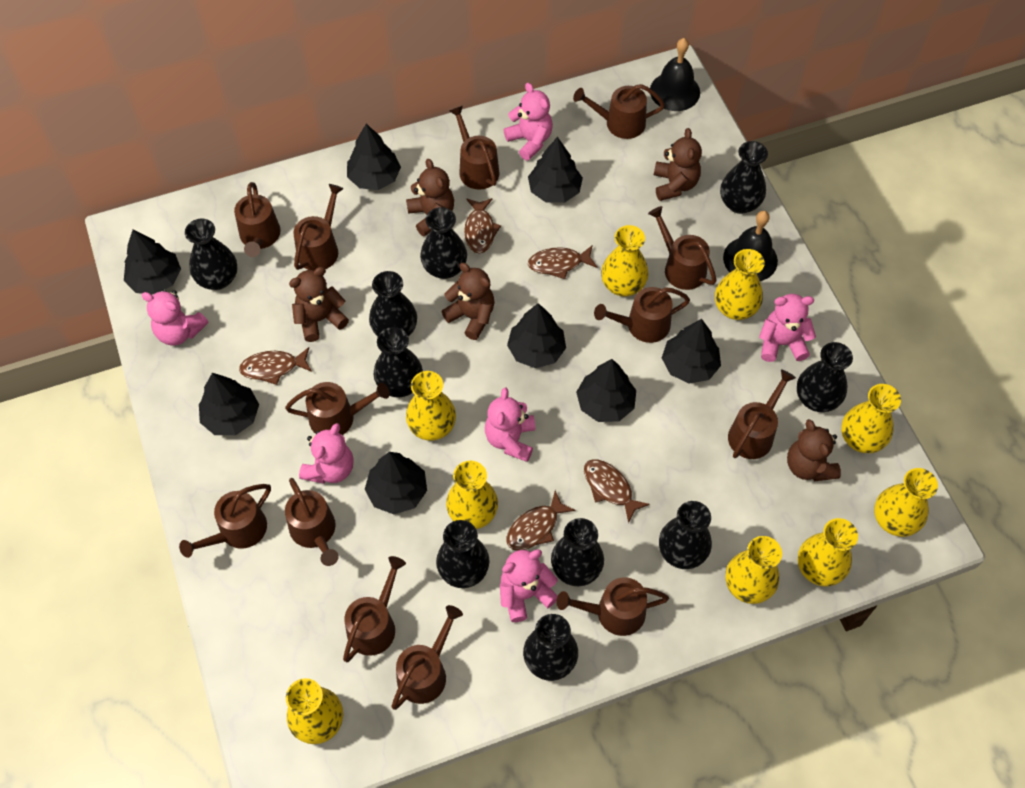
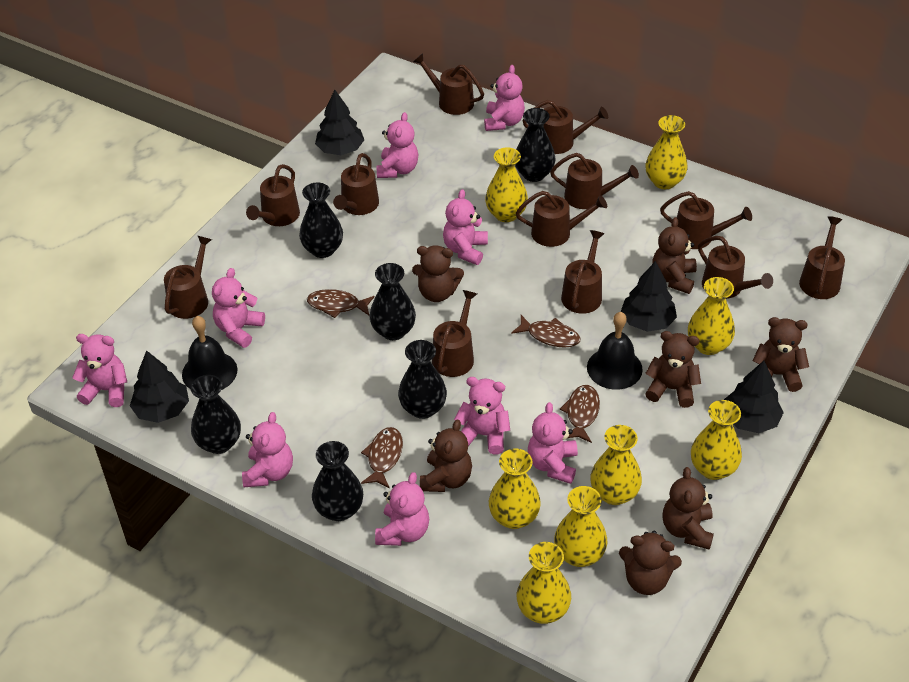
black tree: [124,229,181,295] [199,373,259,435] [347,124,401,190] [365,452,427,514] [507,303,566,368] [528,137,583,203] [576,359,636,422] [662,319,721,384] = 8 -> [130,350,189,423] [315,90,364,155] [621,261,677,332] [724,361,784,433] = 4
black vase: [185,219,237,290] [369,271,417,336] [374,327,423,397] [420,207,467,279] [436,520,490,588] [523,614,578,681] [551,518,604,586] [659,501,712,569] [720,141,768,214] [797,342,853,412] = 10 -> [191,375,241,454] [299,183,343,258] [312,441,363,521] [370,263,416,340] [398,340,447,419] [515,108,556,182] = 6
brown fish: [239,347,312,385] [464,198,501,254] [507,490,575,550] [528,246,597,279] [584,459,650,523] = 5 -> [307,289,374,318] [361,427,403,488] [511,315,580,348] [560,385,600,443] = 4
brown teddy bear: [289,267,349,342] [406,158,454,236] [441,263,495,340] [654,128,702,201] [787,419,841,481] = 5 -> [412,245,464,302] [420,419,472,492] [619,531,682,595] [645,331,701,408] [652,217,697,294] [662,467,714,550] [753,317,809,392] = 7
brown watering can: [179,484,271,558] [234,182,281,257] [285,382,390,435] [285,478,339,566] [293,184,344,271] [343,556,406,662] [391,605,463,710] [449,106,499,190] [556,577,669,636] [573,84,665,139] [594,287,690,343] [648,206,717,290] [728,369,796,459] = 13 -> [164,236,212,319] [246,164,300,226] [333,153,379,215] [413,53,484,115] [432,290,477,377] [516,191,607,247] [523,100,608,154] [550,153,639,209] [561,230,605,314] [660,191,752,249] [698,236,773,299] [799,216,845,299] = 12
pink teddy bear: [142,290,208,346] [299,423,354,484] [485,387,536,462] [500,549,558,622] [504,83,553,161] [759,294,816,362] = 6 -> [72,334,127,407] [212,268,265,348] [242,412,293,487] [375,472,429,546] [376,112,418,178] [443,189,488,265] [454,377,510,455] [484,65,525,131] [528,402,578,484] = 9
yellow vase: [286,678,343,744] [406,371,456,441] [446,460,498,529] [601,225,648,297] [715,249,765,320] [726,536,782,604] [798,518,858,586] [841,384,901,453] [874,468,938,537] = 9 -> [485,147,528,222] [489,449,541,529] [517,542,571,624] [554,486,607,567] [590,425,642,505] [645,115,688,189] [688,277,735,355] [691,400,742,480] = 8

